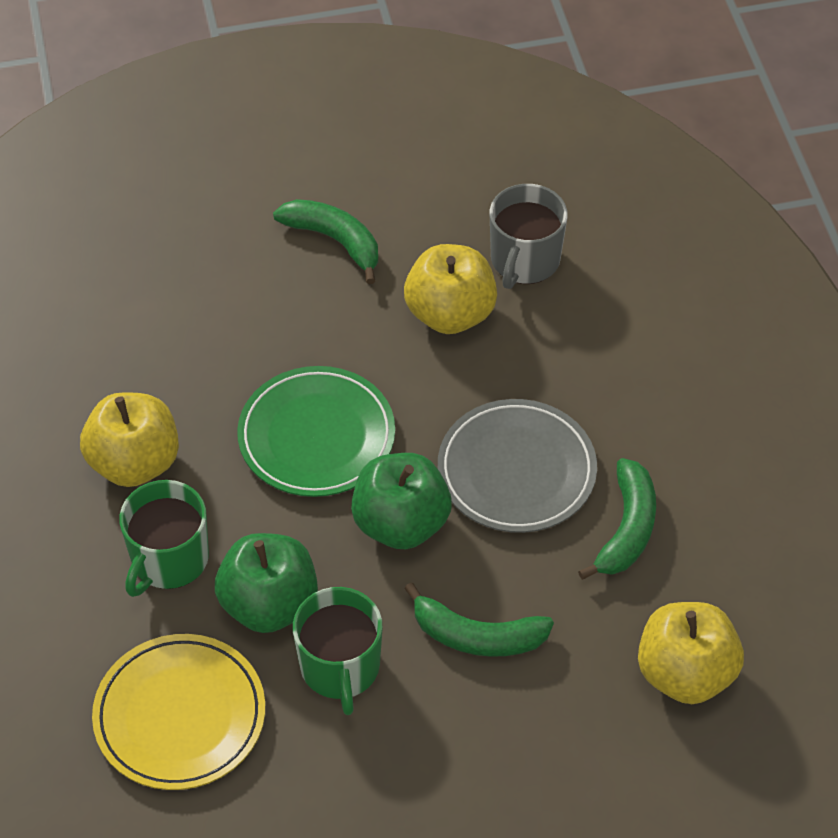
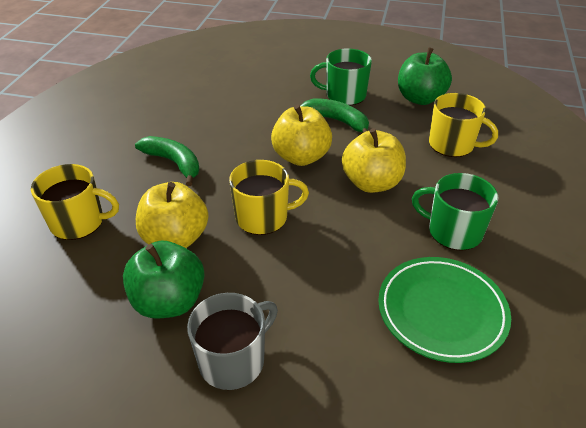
green banana: [273,199,378,284] [404,583,554,657] [578,458,656,580] = 3 -> [135,136,200,186] [301,98,369,133] = 2
grey plate: [438,399,597,533] = 1 -> none = 0
yellow mug: none = 0 -> [31,164,119,240] [229,160,309,235] [429,93,498,157] = 3
yellow plate: [92,634,265,790] = 1 -> none = 0

